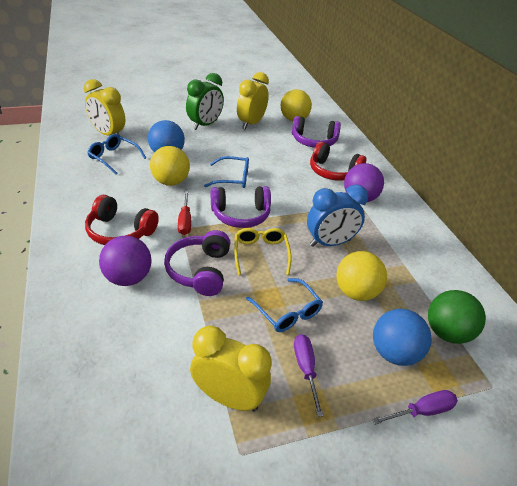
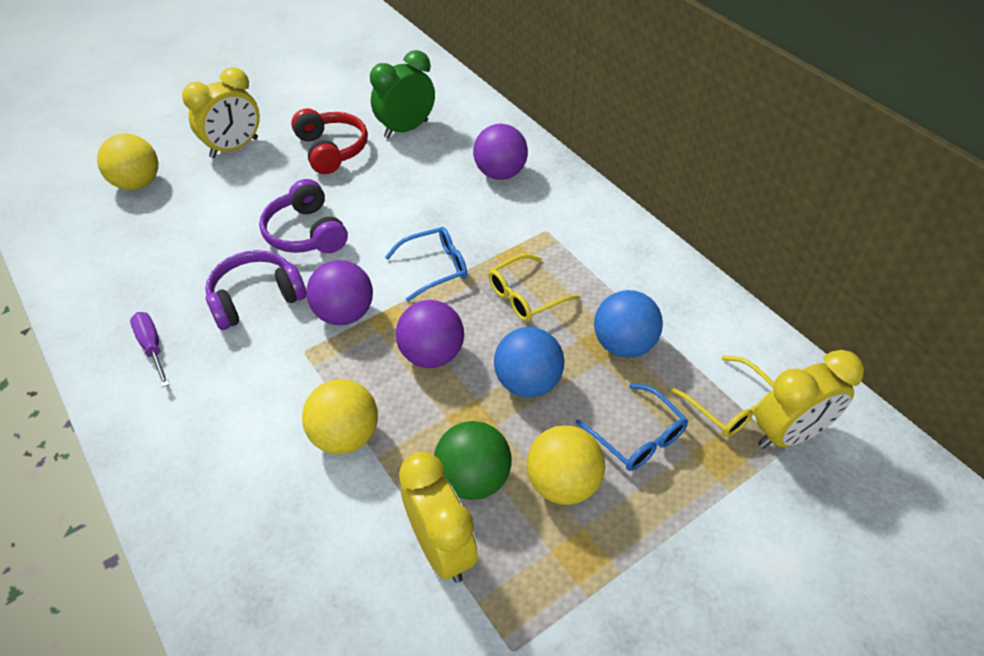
blue clock: [307,184,368,247] = 1 -> none = 0
blue glasses: [87,134,146,175] [204,156,249,188] [246,278,323,332] = 3 -> [385,227,467,302] [576,384,688,471] = 2
purple ball: [99,236,152,286] [344,163,384,202] = 2 -> [307,260,373,325] [396,300,464,368] [473,124,528,180] = 3
purple headphones: [164,230,230,296] [211,186,271,228] [292,116,341,148] = 3 -> [205,250,307,330] [259,179,348,253] = 2
purple screwdriver: [294,334,323,417] [372,390,458,425] = 2 -> [130,312,170,387] = 1
red headphones: [85,195,159,245] [310,142,366,181] = 2 -> [291,108,368,174] = 1
red screwdriver: [178,191,191,235] = 1 -> none = 0
yellow glasses: [234,228,291,275] = 1 -> [488,254,581,322] [671,356,774,437] = 2

